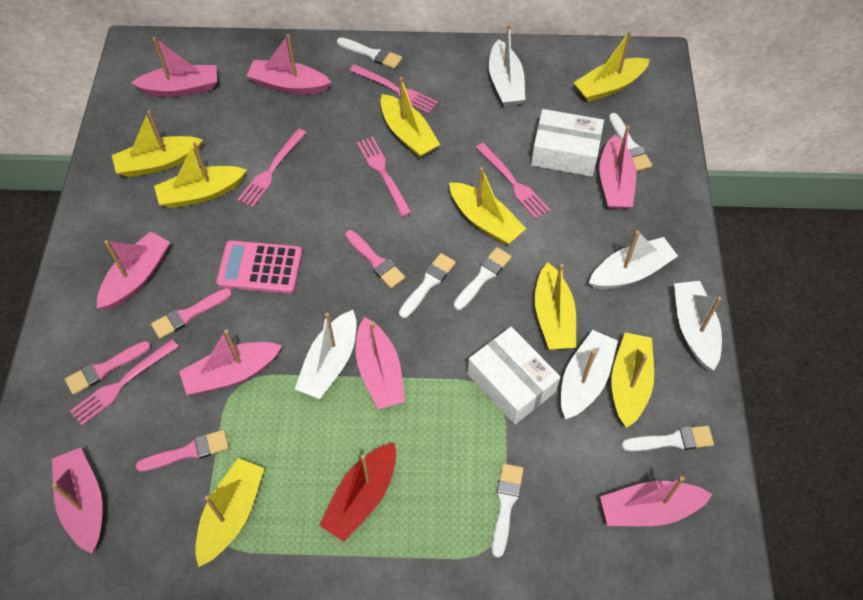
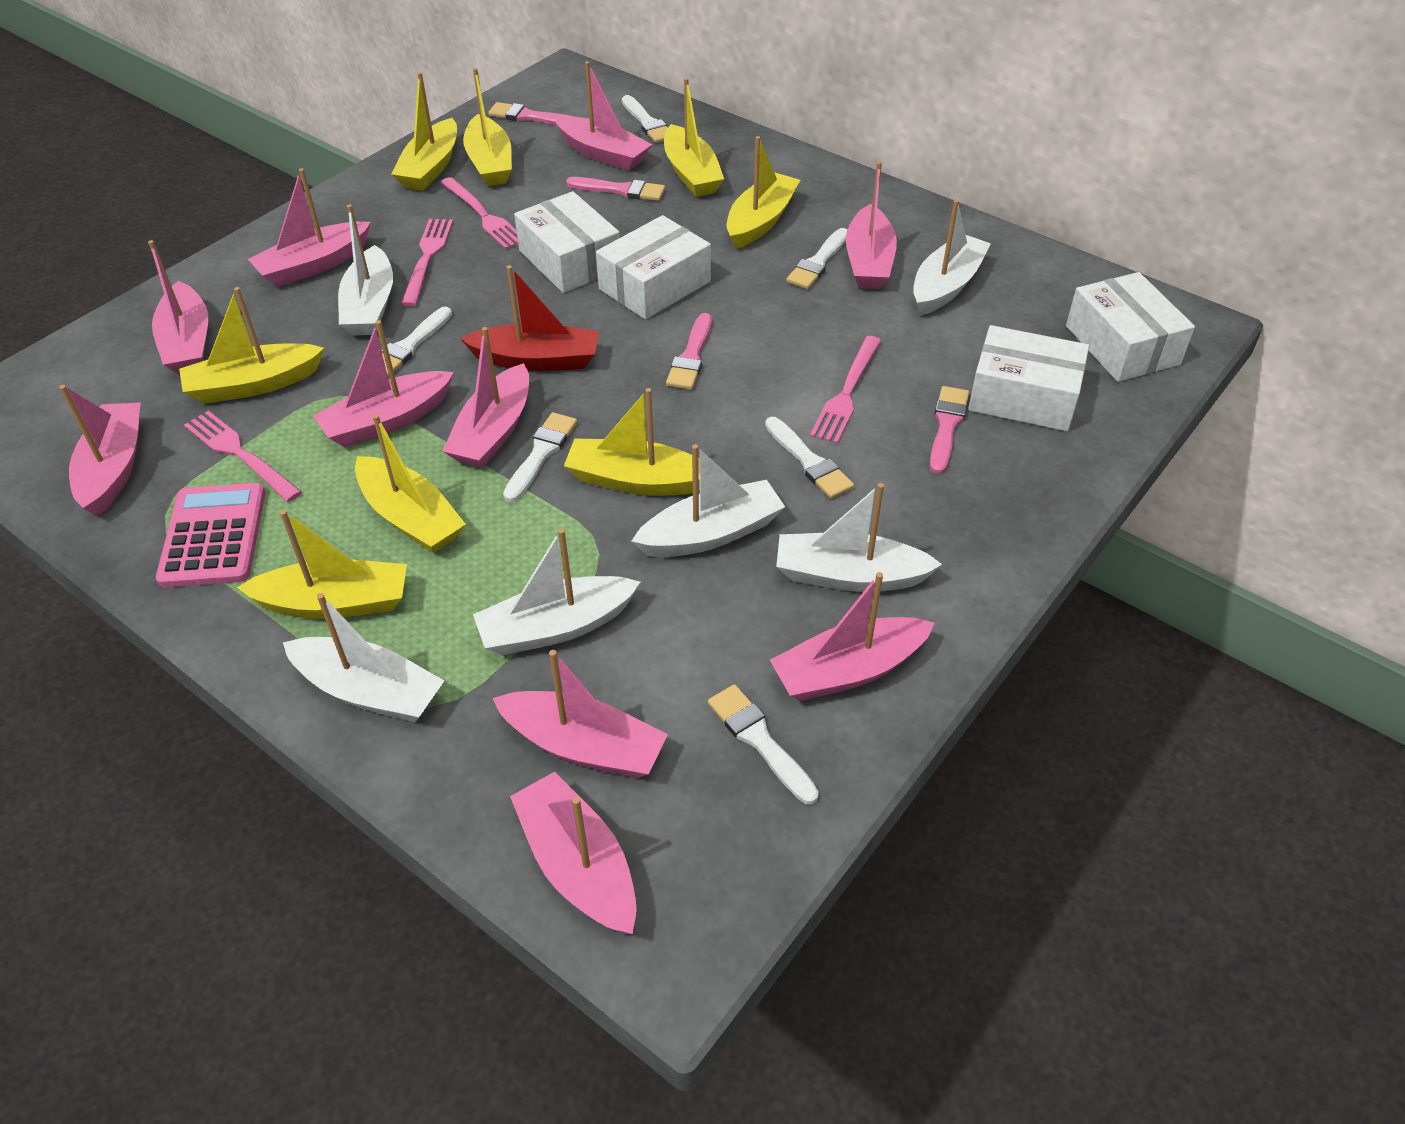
pink boat: [52,448,103,554] [97,231,170,310] [131,37,217,97] [179,329,282,395] [247,34,331,94] [356,317,405,409] [599,126,636,209] [600,476,713,526] = 8 -> [59,385,141,517] [148,240,208,374] [248,168,371,287] [313,320,454,447] [443,327,529,468] [492,650,668,778] [510,772,637,934] [555,61,653,171] [770,572,935,701] [846,161,897,289] = 10
pink fork: [70,339,179,425] [237,128,306,208] [349,64,438,114] [357,137,412,217] [475,143,550,219] = 5 -> [184,411,302,502] [401,219,453,307] [440,177,518,249] [810,336,881,444] = 4
white boat: [295,310,357,399] [489,24,525,106] [561,330,618,419] [589,231,678,289] [674,281,722,370] = 5 -> [283,593,445,722] [338,204,393,335] [473,528,640,655] [631,444,785,557] [776,483,942,592] [913,200,991,316] = 6
white box: [468,327,560,425] [531,109,604,177] = 2 -> [514,191,620,293] [596,215,711,320] [968,325,1089,431] [1066,272,1195,382] = 4

